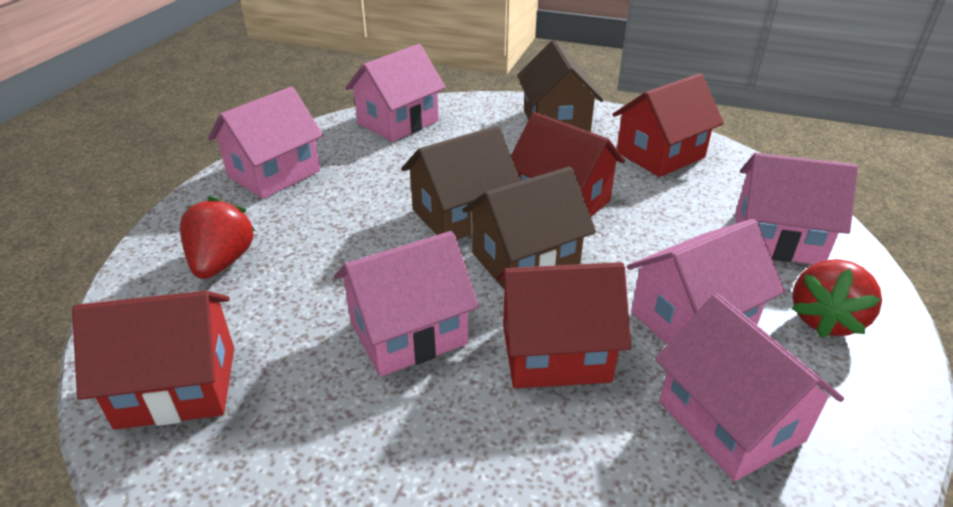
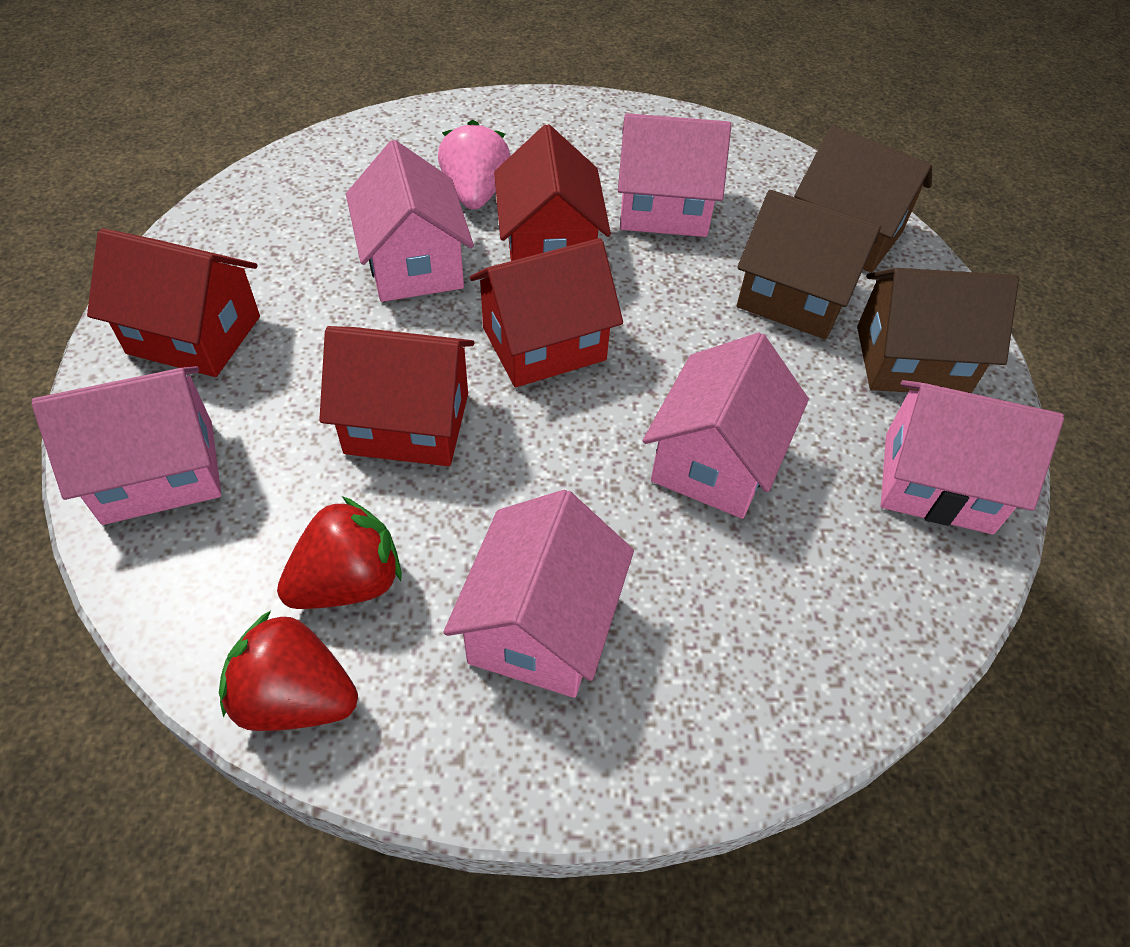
pink strawberry: none = 0 -> [438,120,511,210] = 1

